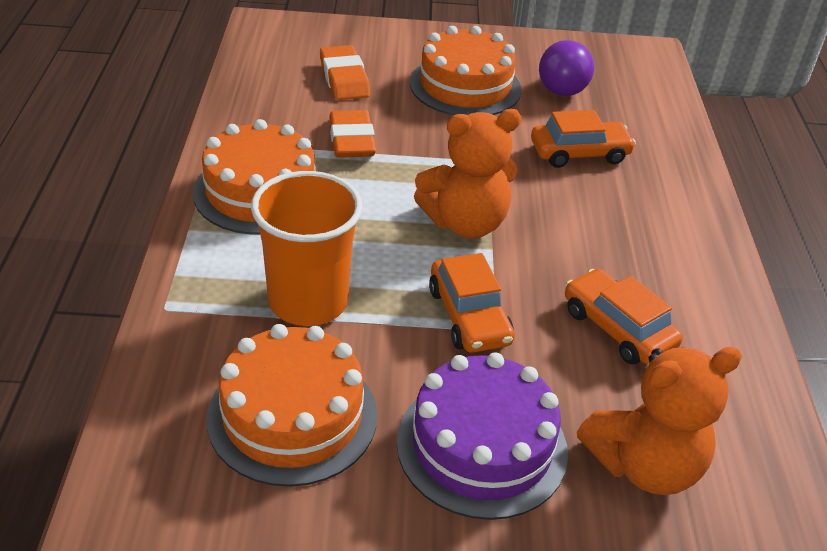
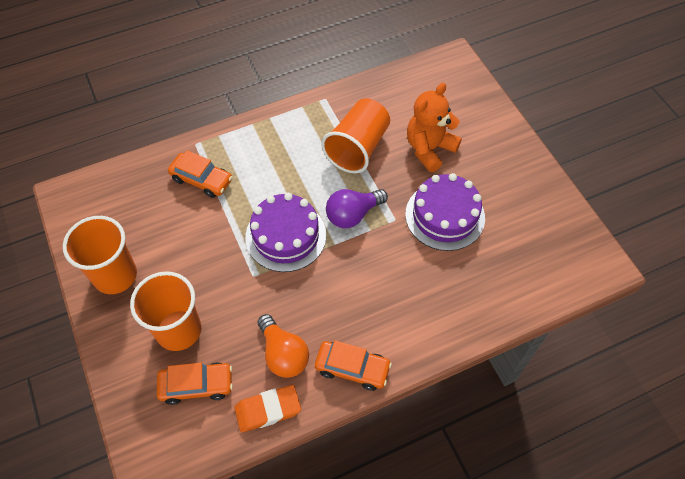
orange cake: [193,119,319,234] [207,324,377,487] [410,26,521,115] = 3 -> none = 0
orange cup: [251,171,363,326] = 1 -> [63,216,137,294] [130,271,201,351] [321,98,390,173] = 3
orange eraser: [320,45,370,100] [329,110,376,158] = 2 -> [234,385,301,433] = 1
orange light bulb: none = 0 -> [257,314,309,378] = 1
orange teddy bear: [414,109,522,238] [577,347,742,495] = 2 -> [407,83,462,172] = 1
purple cake: [397,352,568,520] = 1 -> [245,193,326,272] [405,173,485,251] = 2

